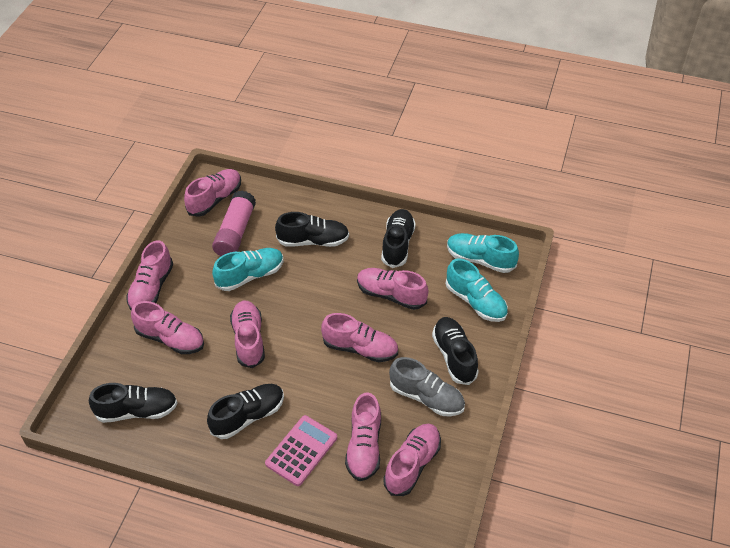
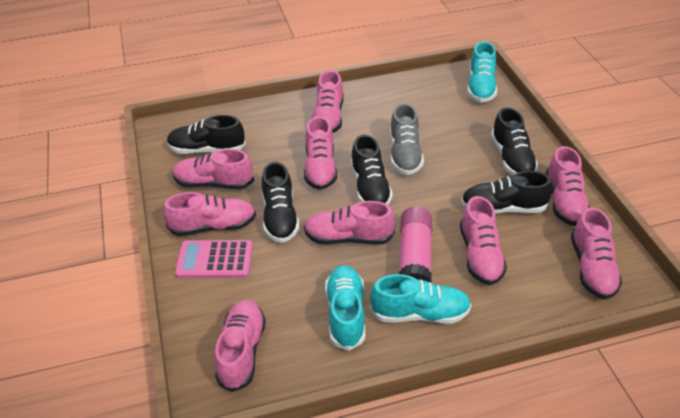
pink shoe: [126,240,173,310] [131,301,204,354] [184,169,241,217] [230,301,265,368] [321,313,398,362] [345,392,381,481] [357,268,429,310] [383,424,441,496] = 8 -> [163,192,256,236] [172,149,254,189] [214,300,266,392] [304,116,337,190] [304,201,395,244] [312,70,344,133] [460,196,507,285] [546,146,590,226] [571,207,622,300] = 9

